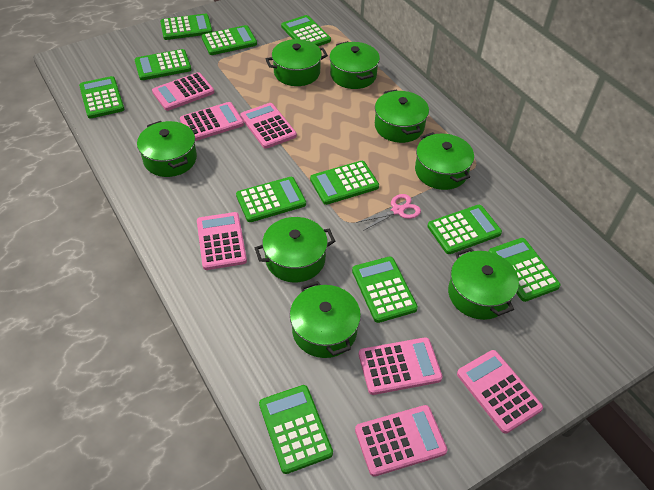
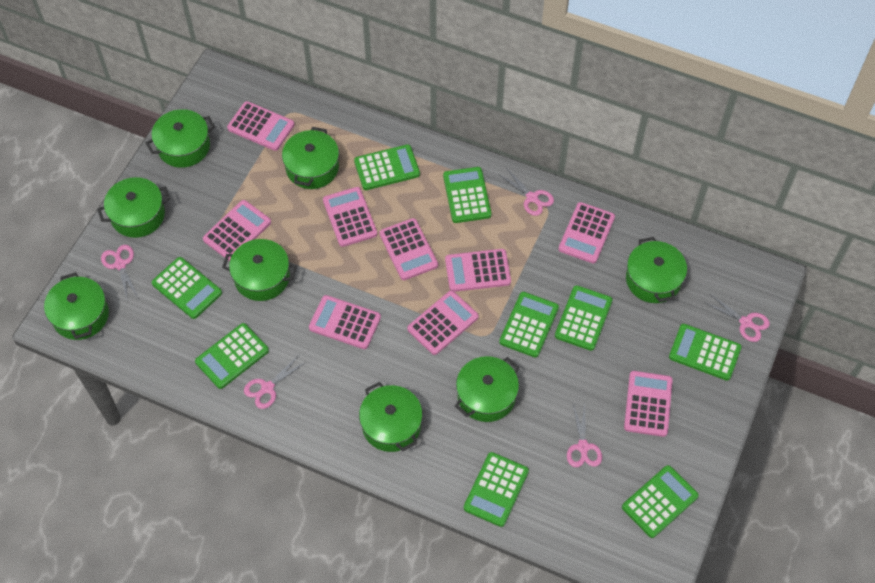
green calculator: [79,76,124,119] [135,49,191,80] [160,14,212,40] [202,25,257,55] [236,177,306,222] [259,385,333,474] [281,15,331,46] [310,161,379,205] [352,257,418,323] [427,205,502,254] [488,238,561,302] = 11 -> [152,257,222,319] [195,323,269,389] [354,144,420,190] [443,167,491,223] [464,452,529,527] [499,292,559,358] [555,285,613,351] [622,465,698,538] [669,324,741,381] = 9
pink calculator: [152,72,214,111] [180,102,244,141] [197,212,247,270] [240,103,297,149] [355,405,447,477] [359,337,443,395] [457,350,543,434] = 7 -> [203,200,271,261] [227,101,295,151] [309,295,381,349] [323,187,377,247] [379,218,438,280] [407,291,479,355] [445,249,511,292] [559,202,615,263] [624,371,673,437] = 9
pink scissors: [358,194,421,231] = 1 -> [101,245,138,299] [244,355,306,409] [498,169,554,216] [567,404,602,467] [704,294,770,342] = 5

